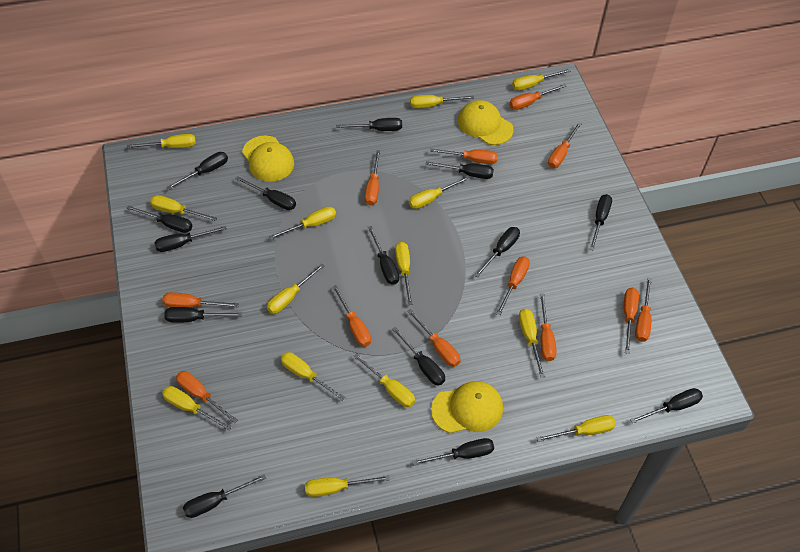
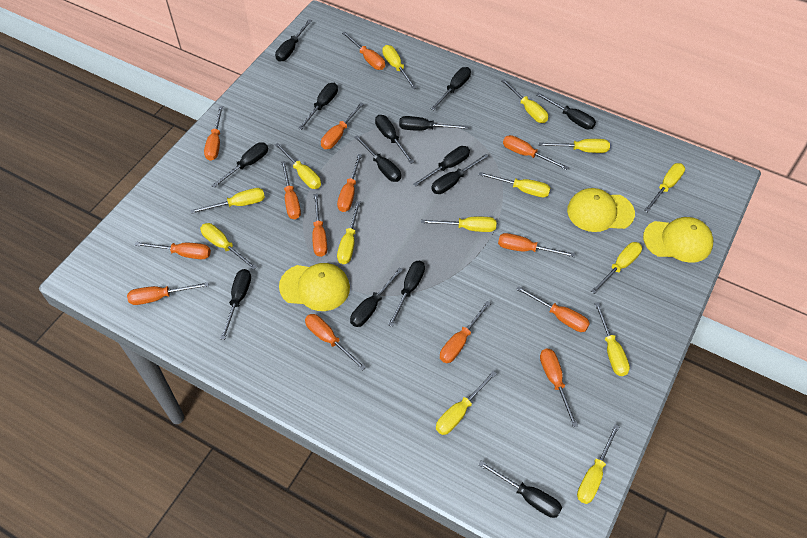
orange screwdriver: [162,292,239,308] [176,371,237,423] [333,285,371,347] [365,150,380,206] [407,309,461,367] [430,148,498,164] [496,256,530,316] [509,84,567,110] [540,293,557,361] [548,122,582,168] [624,288,639,354] [635,277,652,342] = 12 -> [127,282,209,305] [134,242,211,259] [204,106,223,161] [281,161,301,219] [305,314,366,370] [312,194,327,257] [321,103,364,149] [337,154,362,212] [342,32,385,70] [440,301,491,363] [498,233,575,257] [503,135,568,170] [516,286,590,332] [540,349,578,427] = 14

